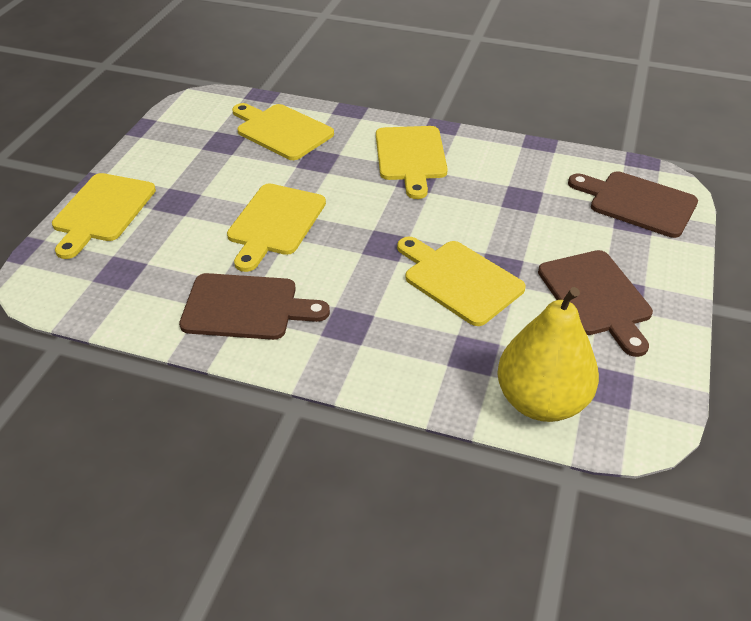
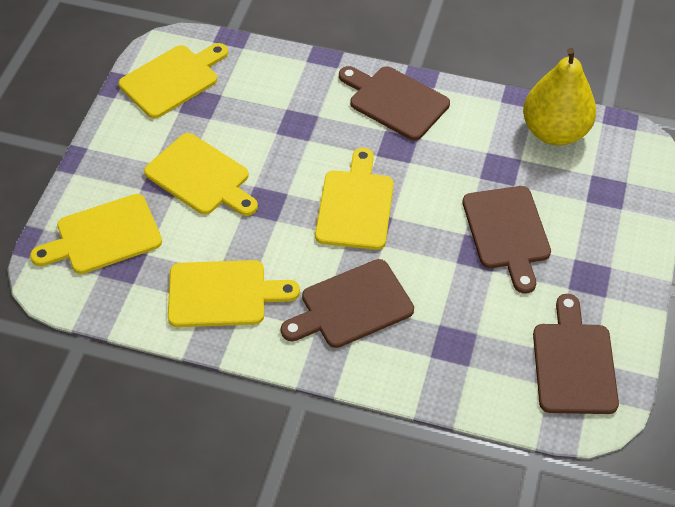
brown cutting board: [179,273,330,340] [538,250,653,357] [568,171,698,238] = 3 -> [281,259,414,348] [339,66,450,140] [462,186,551,293] [533,294,619,414] = 4

